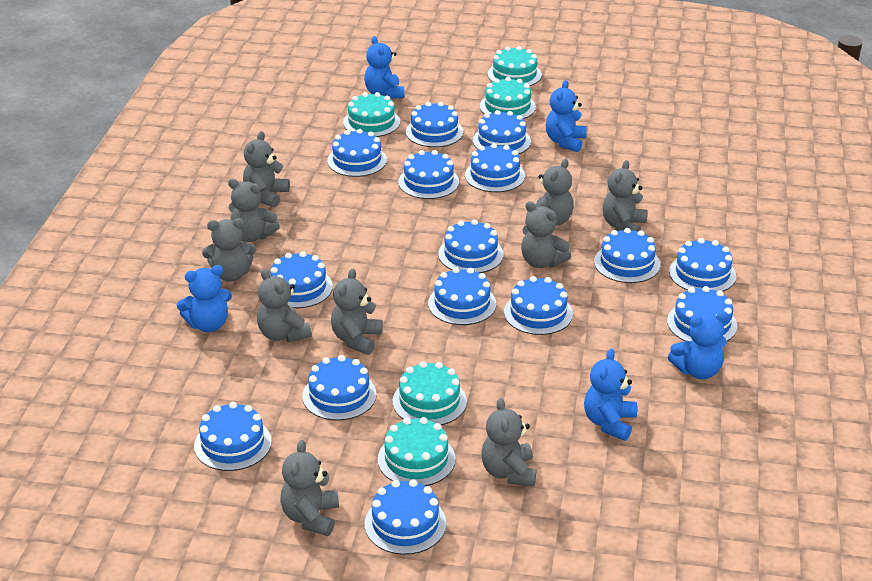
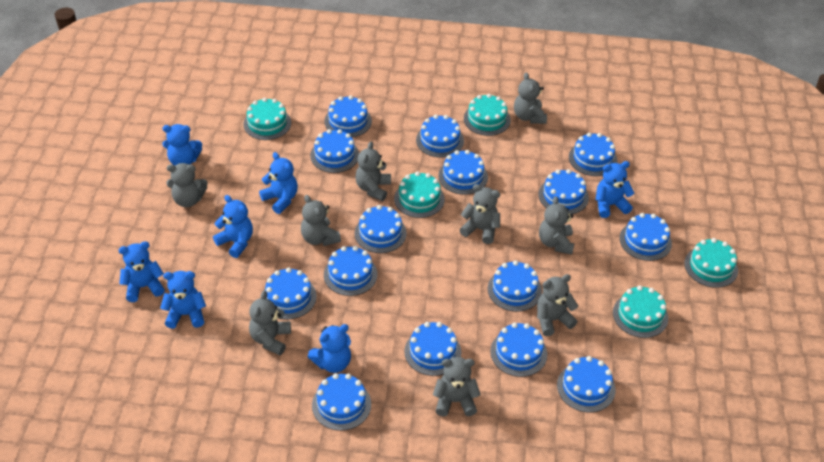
blue teddy bear: [177,265,232,332] [364,36,404,99] [546,80,586,152] [584,349,637,441] [668,311,728,379] = 5 -> [119,241,165,302] [160,271,206,329] [162,124,202,166] [213,195,253,258] [259,152,298,214] [308,324,351,373] [596,161,634,218] = 7
grey teddy bear: [202,218,256,282] [228,179,280,242] [243,131,290,208] [257,269,312,342] [280,440,339,536] [331,268,383,355] [481,398,536,486] [521,201,571,268] [525,159,574,225] [602,160,648,232] = 10 -> [166,163,208,207] [249,291,291,355] [301,195,341,246] [355,141,391,201] [433,357,481,417] [460,184,500,244] [514,72,547,124] [537,274,578,336] [539,196,574,255] = 9

